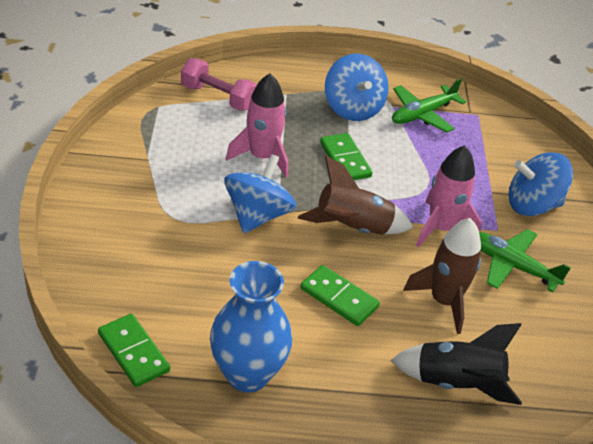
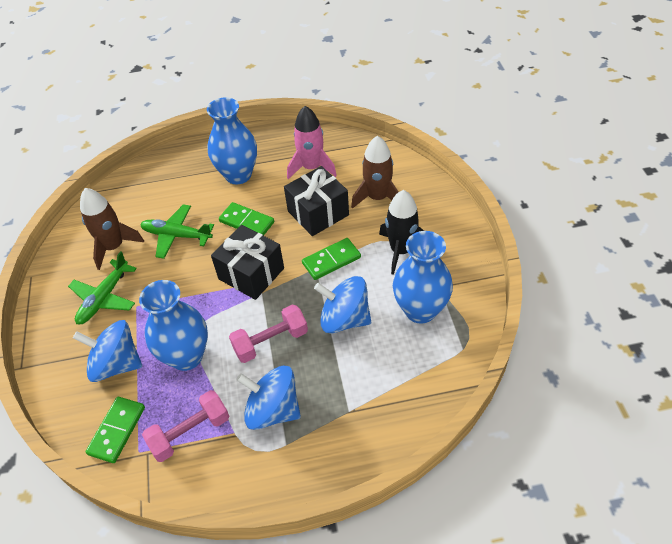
black gift: none = 0 -> [211,225,284,300] [284,166,349,236] = 2
blue vase: [210,261,292,392] = 1 -> [139,280,208,371] [207,97,257,184] [393,231,453,324] = 3
pink dumbbell: [181,58,257,111] = 1 -> [142,390,229,462] [229,304,308,363] = 2
pink rocket: [226,73,288,177] [416,145,482,247] = 2 -> [287,106,337,179] = 1

